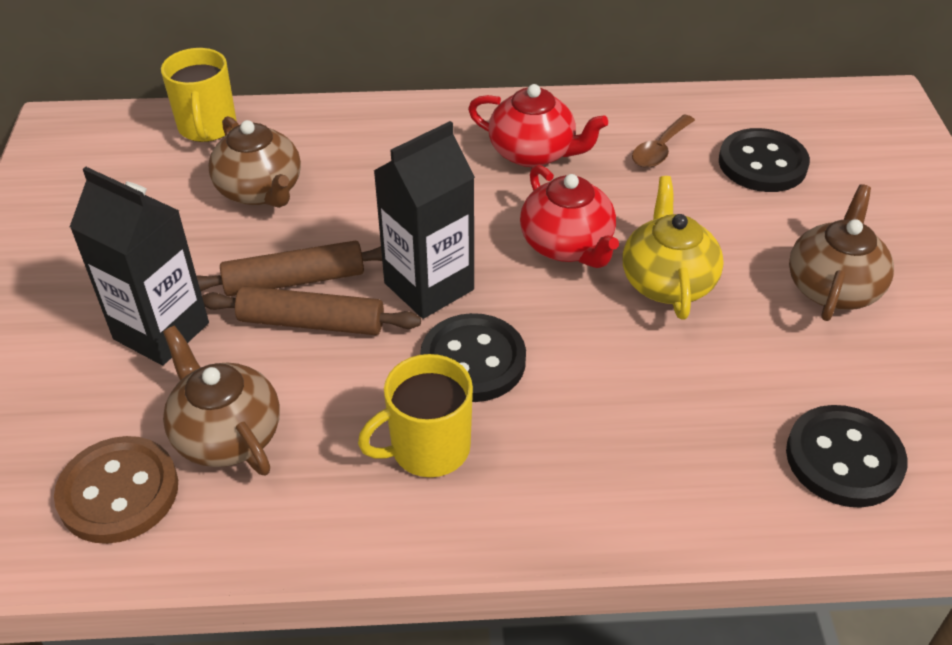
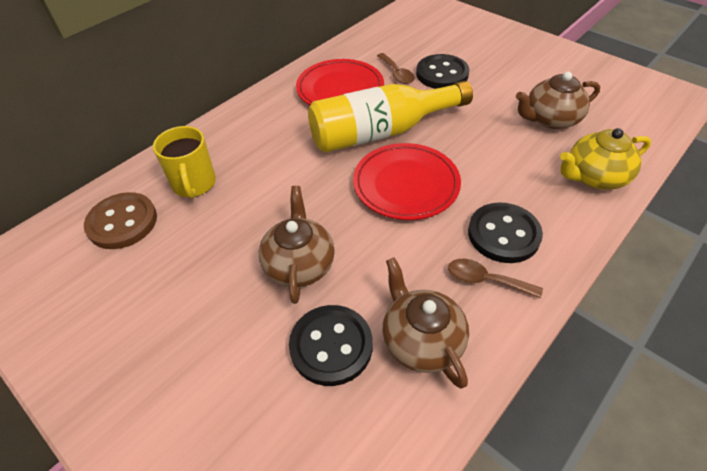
black carton: [70,167,209,365] [374,121,475,319] = 2 -> none = 0
brown rolling pin: [196,240,382,296] [202,286,421,335] = 2 -> none = 0
brown spoon: [632,115,695,168] = 1 -> [377,53,415,84] [448,259,543,298] = 2
red plate: none = 0 -> [296,59,384,105] [353,143,461,220] = 2
red teapot: [468,84,608,167] [520,165,619,268] = 2 -> none = 0
yellow bottle: none = 0 -> [308,81,473,153] = 1
yellow mug: [161,48,237,142] [358,354,473,477] = 2 -> [153,126,216,199] = 1

